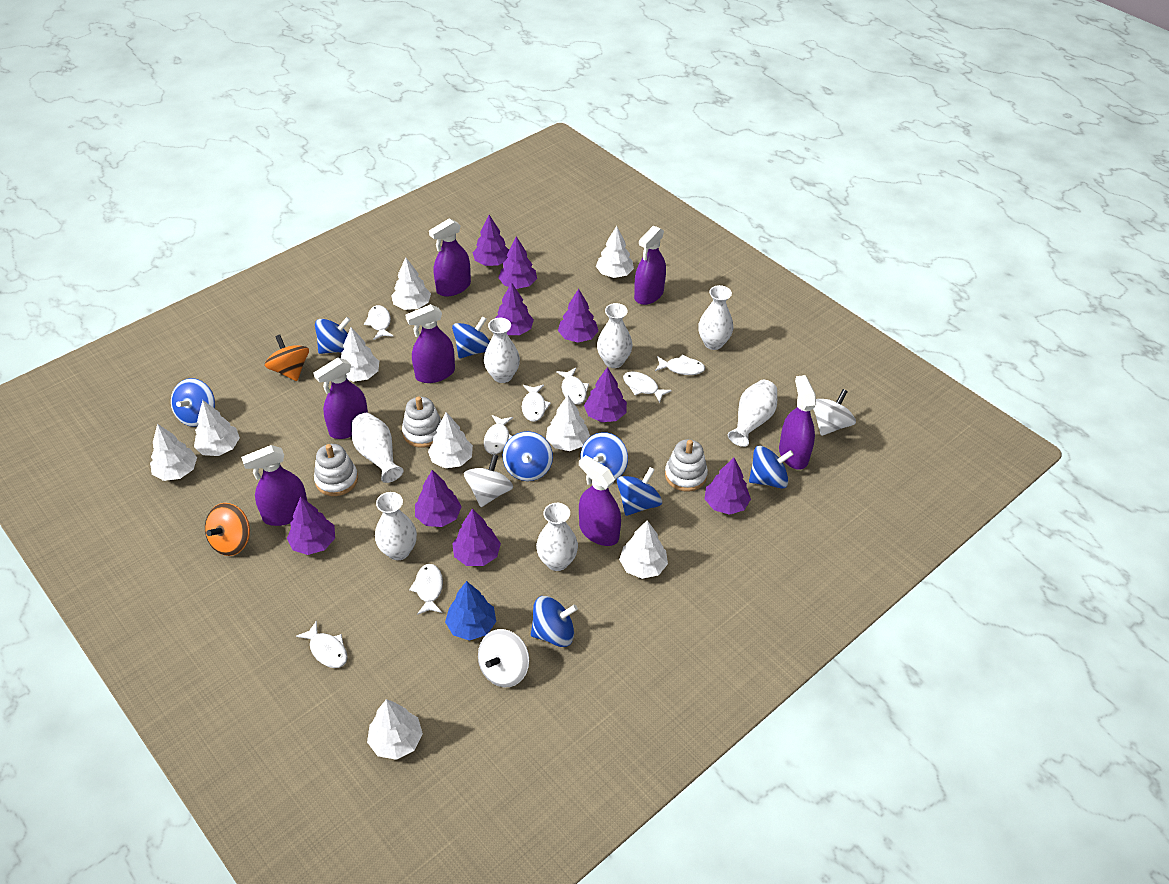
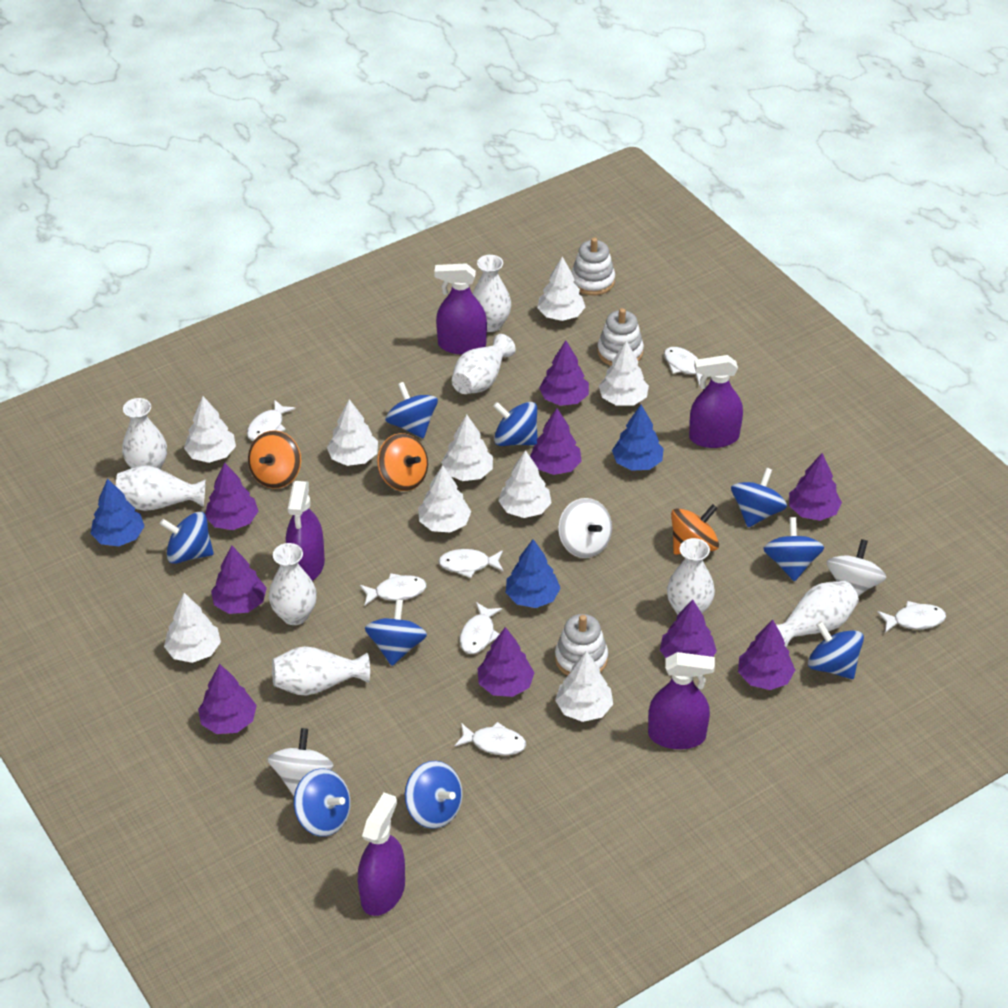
blue spinning top: [171,378,215,427] [315,317,351,354] [452,316,490,358] [503,431,553,481] [531,596,578,647] [581,432,628,480] [617,467,662,516] [749,446,794,489] = 8 -> [160,512,214,564] [294,768,351,836] [365,599,427,666] [385,382,438,438] [405,761,463,829] [493,402,538,446] [731,468,787,527] [763,517,824,582] [808,621,864,679] = 9
blue tree: [445,581,496,641] = 1 -> [90,478,145,546] [506,539,561,608] [612,405,664,471] = 3
orange spinning top: [205,503,250,556] [264,335,309,381] = 2 -> [248,430,301,488] [377,433,428,491] [671,504,719,555] = 3
purple spray bottle: [241,445,308,526] [314,358,368,439] [405,304,455,383] [429,218,471,297] [579,455,621,546] [634,226,666,305] [779,375,816,470] = 7 -> [286,481,325,581] [358,792,405,916] [434,263,487,355] [648,652,715,749] [689,355,743,448] = 5
white fish: [296,620,348,668] [364,305,394,340] [409,564,443,615] [484,415,513,455] [522,384,551,422] [556,368,589,404] [623,371,672,403] [655,355,705,375] = 8 -> [247,399,295,441] [360,573,427,606] [438,549,503,578] [455,722,526,755] [460,602,502,654] [664,347,710,385] [878,601,946,633] = 7
white vase: [352,413,404,483] [375,492,417,560] [484,318,520,383] [536,503,578,571] [597,303,632,368] [698,285,733,350] [728,380,777,447] = 7 -> [116,466,206,511] [122,398,167,469] [269,543,317,625] [272,646,370,696] [452,334,516,394] [472,255,511,332] [667,538,715,615] [776,580,859,647] = 8

